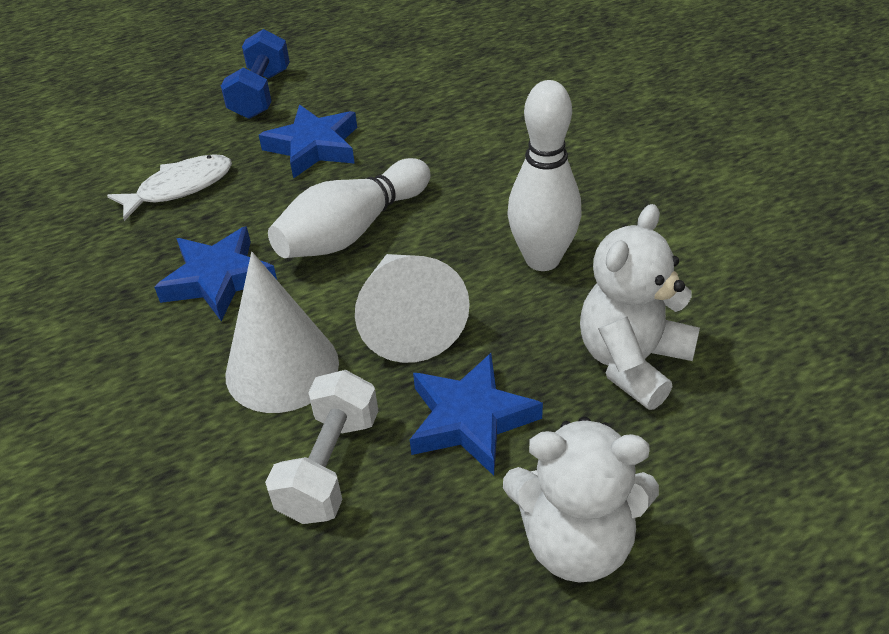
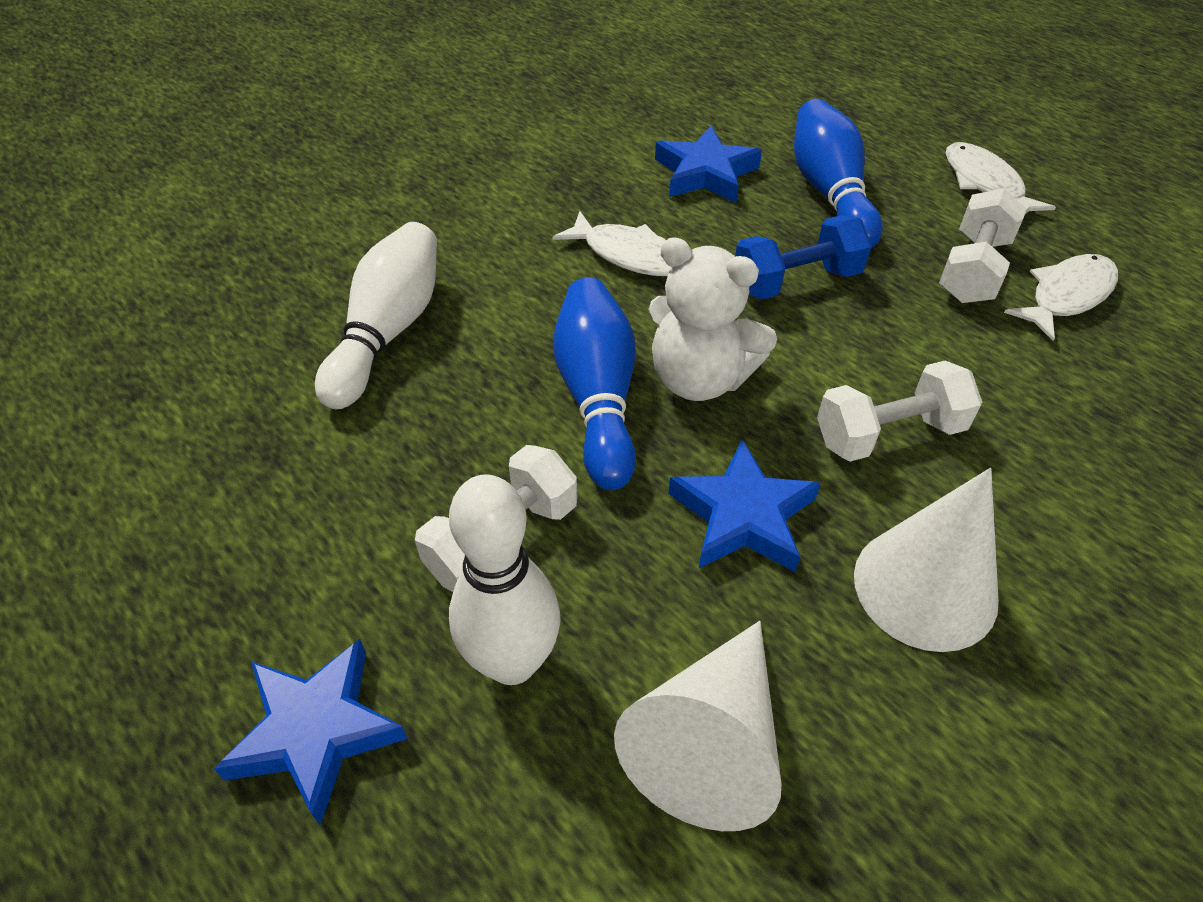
blue bowling pin: none = 0 -> [553,277,636,490] [794,99,882,248] = 2
white dumbbell: [265,370,378,524] = 1 -> [415,445,577,592] [817,361,982,462] [939,188,1026,303] = 3
white fish: [107,154,232,221] = 1 -> [553,211,671,276] [946,142,1056,214] [1004,254,1118,341] = 3
white teddy bear: [503,417,659,583] [580,204,700,410] = 2 -> [648,237,777,401] = 1

